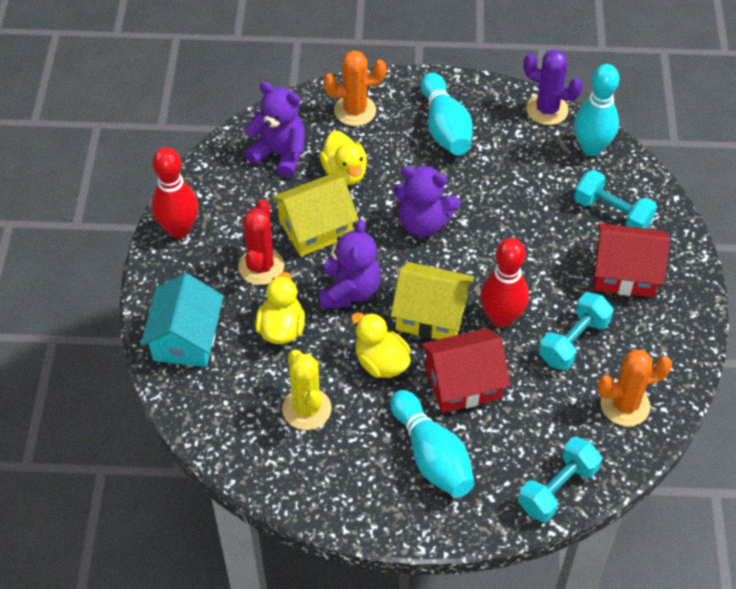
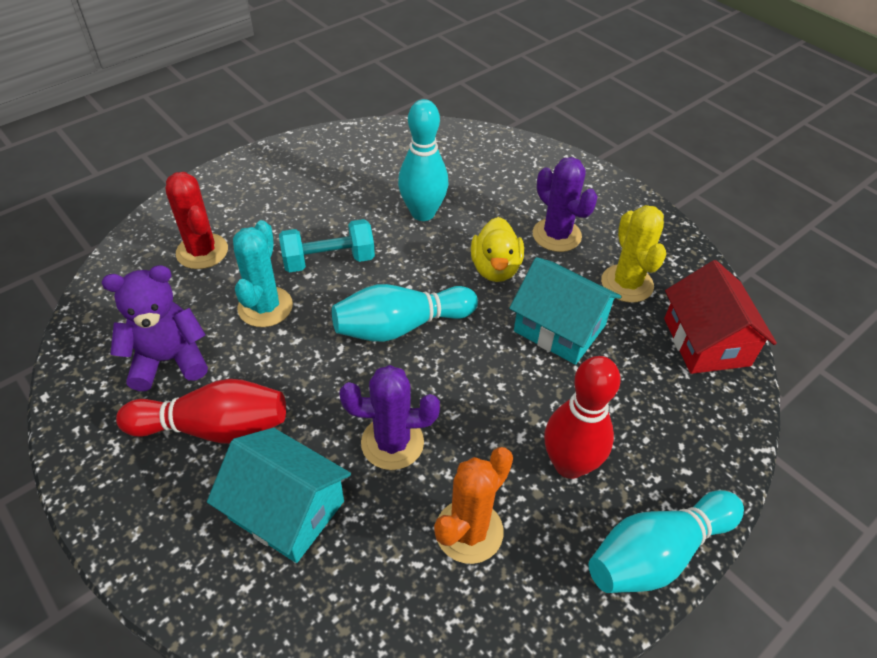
orange cactus: [323,50,386,126] [597,350,672,426] = 2 -> [434,447,513,564] = 1
purple cactus: [523,50,583,125] = 1 -> [339,365,440,470] [533,157,597,252] = 2
purple teddy bear: [244,82,305,178] [319,219,381,309] [394,165,460,237] = 3 -> [102,265,208,391] = 1
red house: [421,328,511,413] [594,223,670,298] = 2 -> [664,260,777,374] = 1
turquoise cactus: none = 0 -> [233,220,293,327] = 1
turquoise dumbbell: [518,437,602,522] [539,292,614,370] [574,170,657,229] = 3 -> [279,219,375,272] = 1
turquoise house: [140,273,224,367] = 1 -> [207,428,351,563] [509,257,622,365] = 2
yellow duck: [255,272,305,344] [320,131,367,185] [351,313,411,378] = 3 -> [471,217,524,282] = 1
yellow house: [271,174,359,256] [391,262,474,340] = 2 -> none = 0

